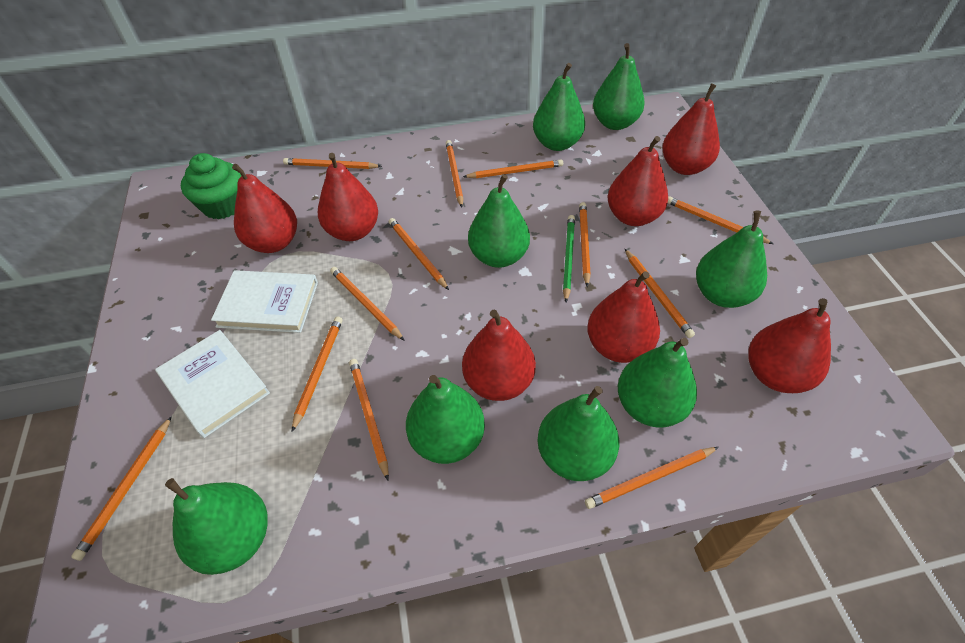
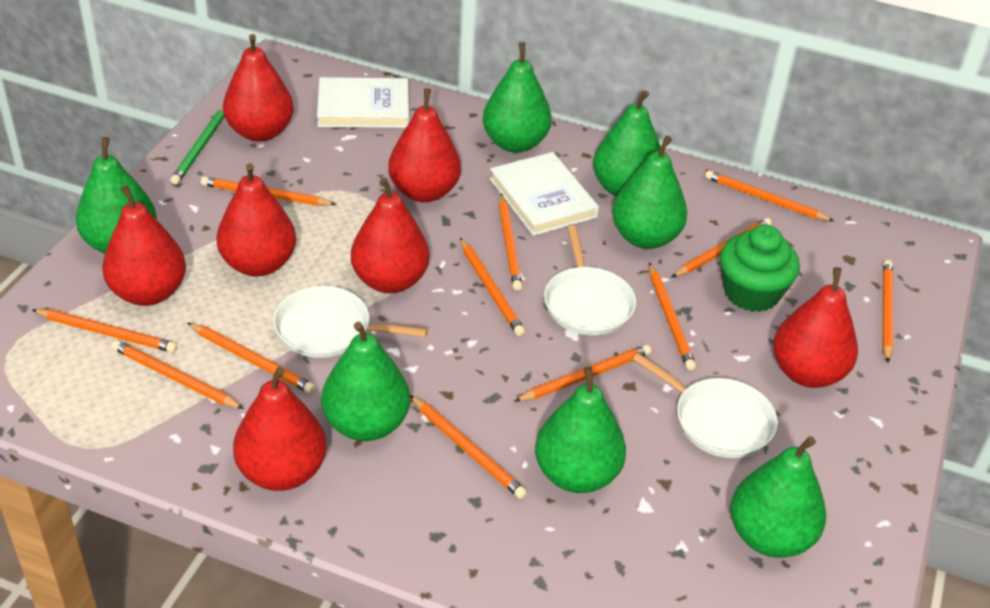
green pear: [165,478,268,575] [406,375,485,464] [468,174,530,268] [533,63,585,151] [537,386,619,481] [593,43,645,130] [618,338,697,428] [696,211,767,308] = 8 -> [76,137,157,254] [321,322,410,441] [483,42,552,153] [535,367,626,493] [593,90,661,197] [612,136,687,249] [730,436,826,558] = 7
white pan: none = 0 -> [273,286,427,358] [544,225,636,335] [632,353,778,458] = 3

